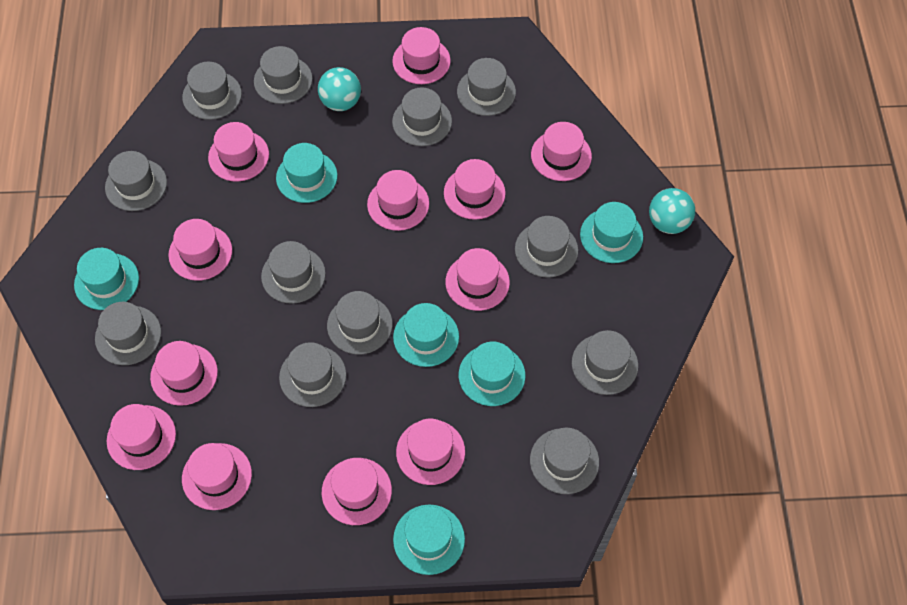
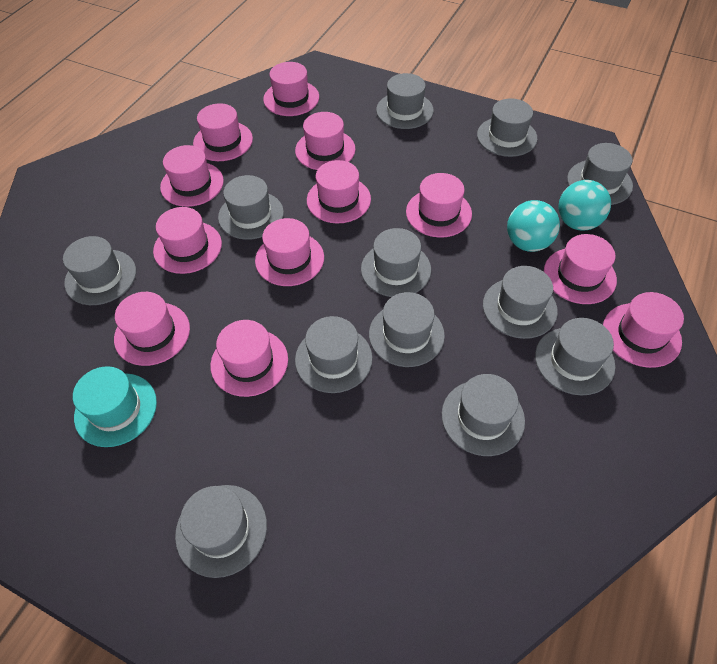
turquoise hat: [74,248,139,310] [276,143,338,203] [393,303,459,367] [393,504,465,575] [459,342,525,406] [580,202,643,263] = 6 -> [73,366,157,447] = 1

